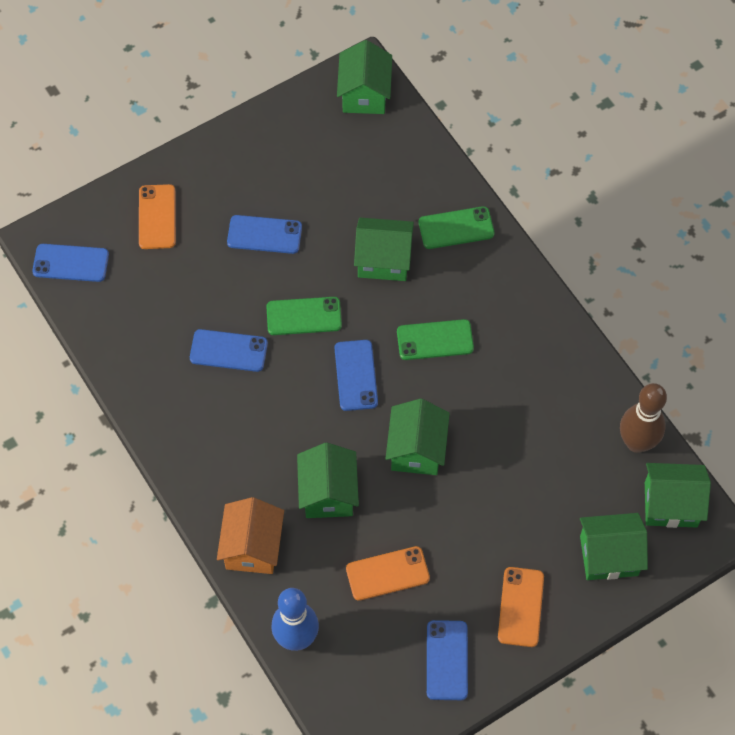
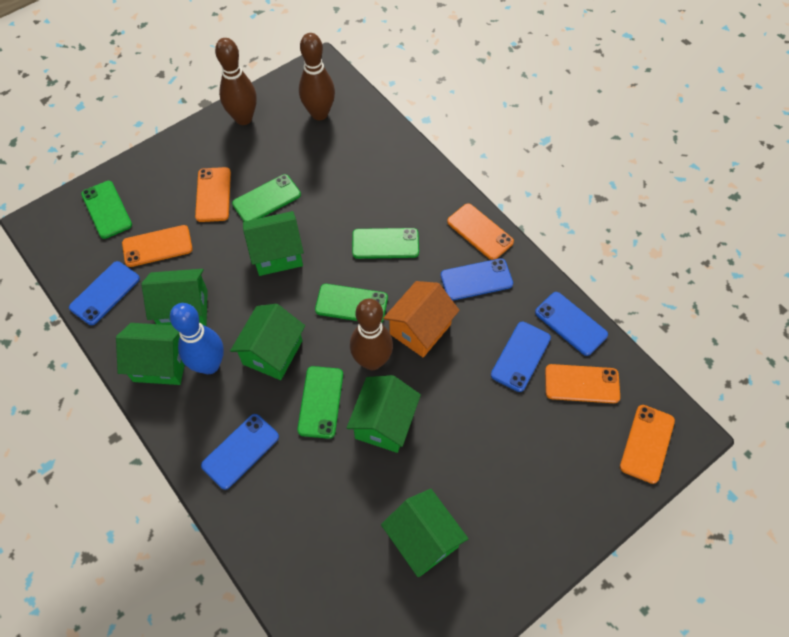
brown bowling pin: [620,383,667,453] = 1 -> [215,38,257,125] [299,33,335,120] [350,298,393,370] = 3
green phone: [266,297,342,335] [397,319,474,360] [419,206,495,249] = 3 -> [81,181,132,239] [232,174,301,221] [297,366,343,439] [315,284,388,323] [352,228,419,259] = 5
orange phone: [139,184,176,249] [346,546,430,601] [498,567,544,647] = 3 -> [122,225,193,267] [195,167,231,222] [447,203,514,260] [545,364,620,403] [620,405,675,484] = 5

